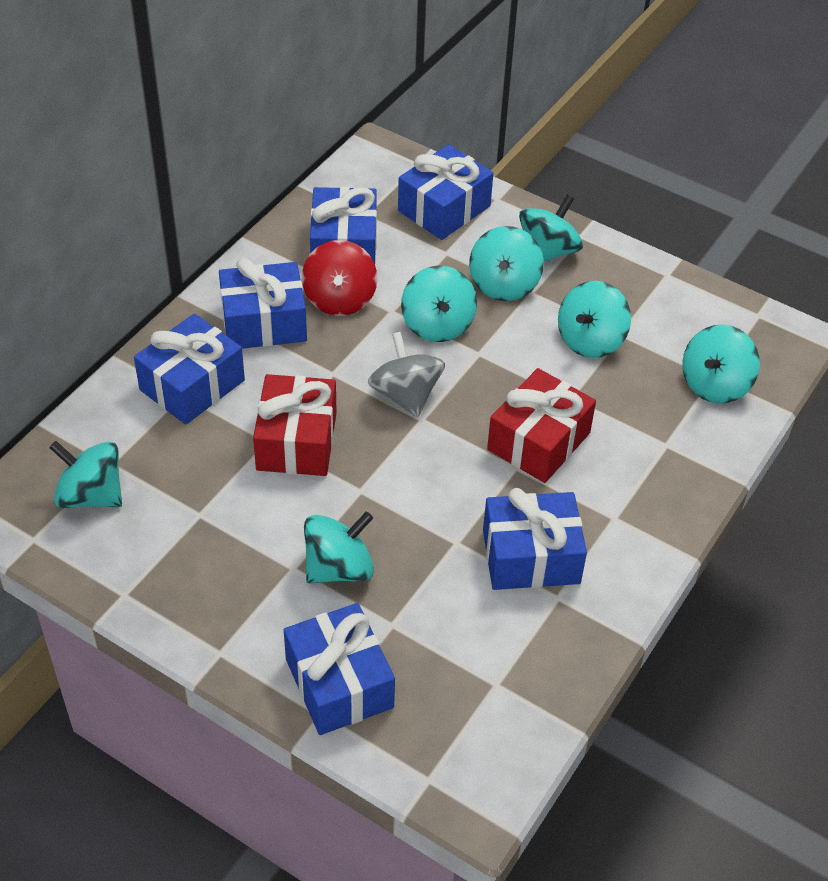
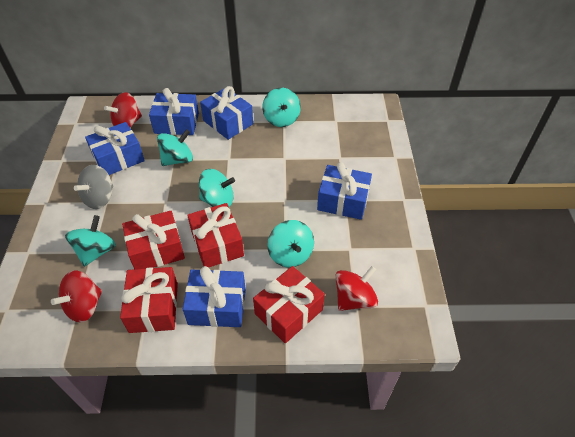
blue gift: [134,314,245,424] [219,258,307,349] [284,603,395,735] [310,187,377,264] [398,144,493,240] [483,488,587,590] = 6 -> [85,122,145,175] [149,88,199,135] [183,266,246,327] [200,86,253,140] [317,162,372,220] = 5
red gift: [253,374,337,476] [487,368,596,483] = 2 -> [120,267,178,333] [122,211,185,269] [187,203,244,268] [253,266,325,343] = 4
red spinning top: [302,240,377,316] = 1 -> [51,270,102,322] [104,92,142,128] [335,266,378,311] = 3
turquoise spinning top: [49,441,122,508] [304,511,374,583] [401,266,477,342] [469,226,544,301] [519,195,583,262] [558,281,631,358] [682,325,760,403] = 7 -> [65,215,116,267] [157,129,193,166] [199,169,235,207] [262,88,301,127] [267,220,314,267] = 5

